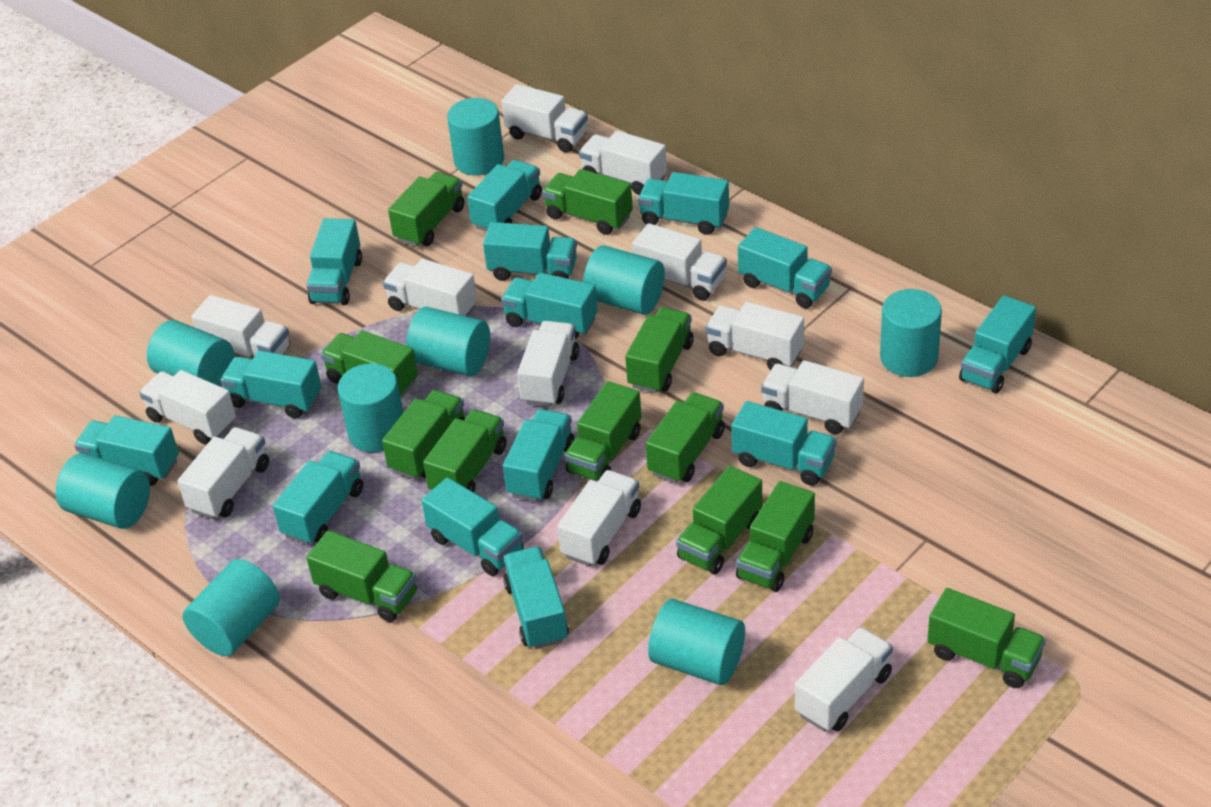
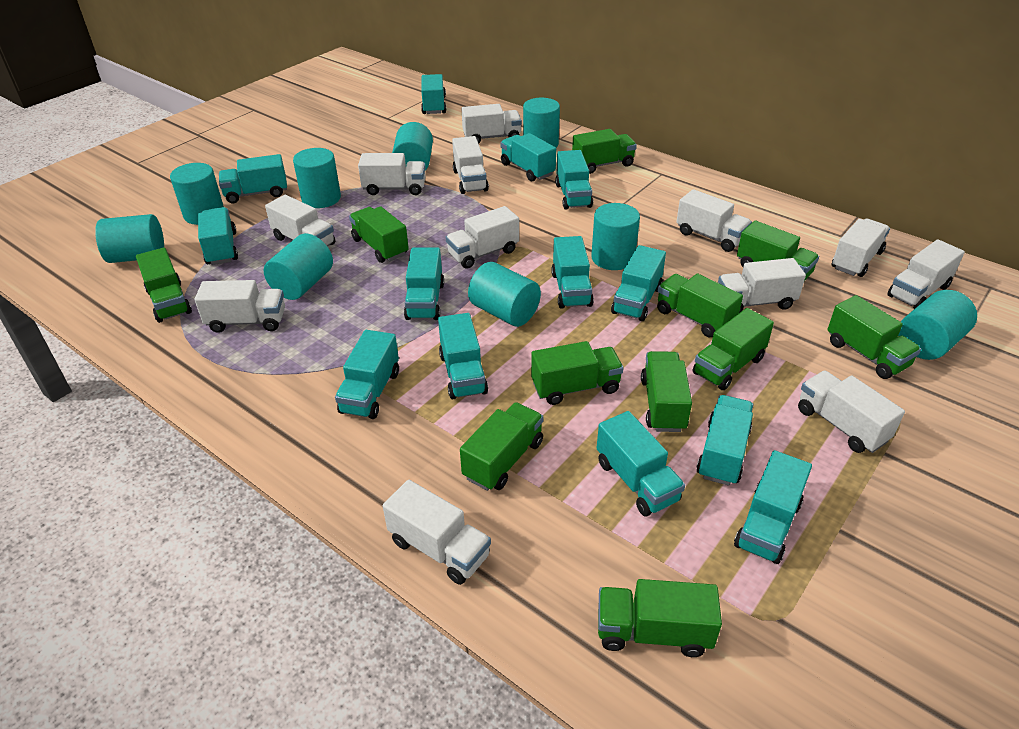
green truck: [306,530,417,622] [321,330,418,398] [382,390,465,480] [388,172,465,247] [423,409,507,492] [542,169,633,235] [564,381,642,481] [625,307,694,393] [646,392,725,483] [676,466,763,574] [736,481,815,592] [927,588,1046,688] = 12 -> [136,247,192,323] [349,206,409,263] [460,402,543,491] [531,341,624,405] [572,129,637,174] [598,579,722,657] [641,351,692,432] [657,273,743,337] [693,308,774,390] [737,220,819,281] [827,295,921,379] = 11
turquoise truck: [74,415,179,486] [220,351,322,418] [273,451,363,545] [306,218,362,305] [422,477,524,576] [467,160,542,232] [483,222,577,281] [501,273,598,340] [503,409,575,502] [503,547,569,649] [638,172,729,235] [731,401,836,486] [738,227,832,308] [959,295,1036,394] = 14 -> [198,207,238,265] [219,154,287,203] [335,330,399,419] [404,247,444,320] [421,74,446,114] [438,313,488,400] [500,133,556,181] [551,236,594,309] [555,150,593,210] [597,411,685,516] [611,245,666,321] [696,395,753,486] [734,450,812,564] = 13

